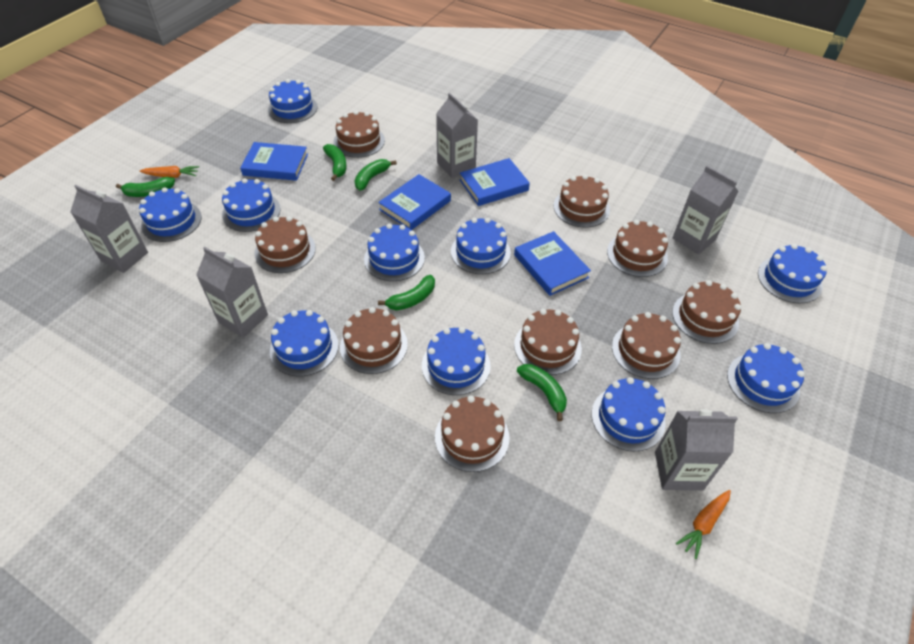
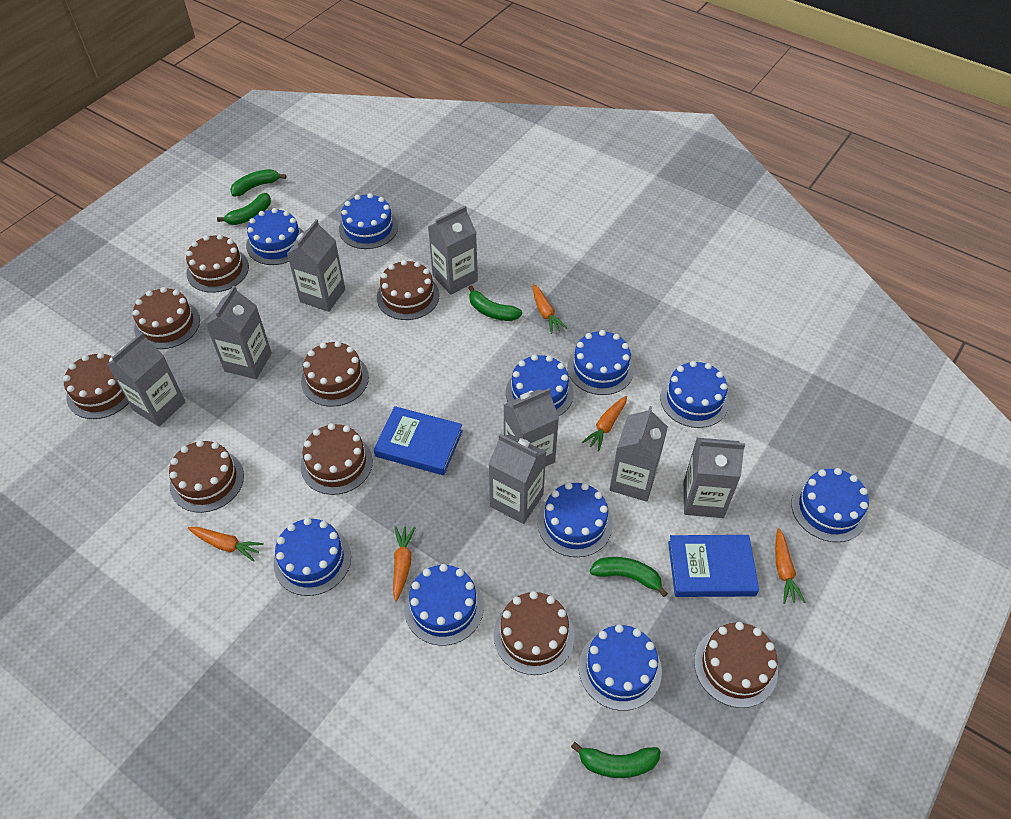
blue book: [240,142,308,181] [378,174,451,230] [460,158,530,206] [514,231,591,296] = 4 -> [374,406,463,475] [668,535,759,597] = 2
grey carton: [70,185,148,273] [196,247,268,338] [436,93,478,178] [655,409,738,491] [673,166,739,255] = 5 -> [107,332,186,427] [205,286,272,379] [287,219,345,312] [428,206,478,295] [489,434,546,524] [503,388,559,467] [610,406,668,502] [684,438,745,518] = 8
orange carrot: [140,166,199,178] [676,490,731,559] = 2 -> [188,527,264,562] [393,526,416,602] [533,284,567,334] [582,396,627,451] [775,528,806,604] = 5

